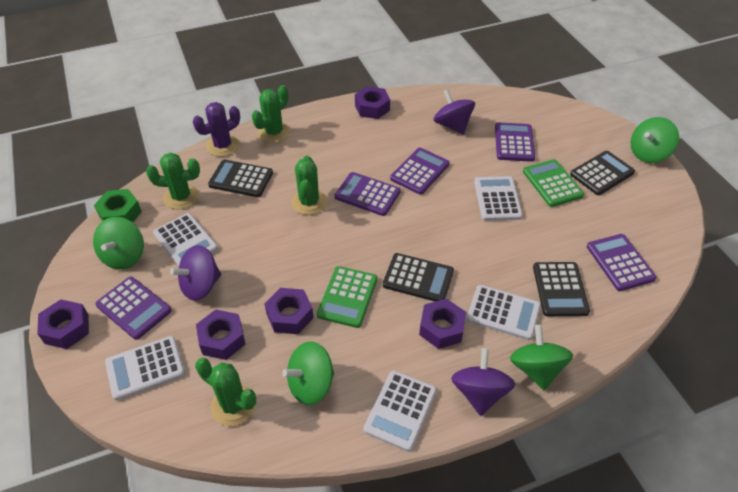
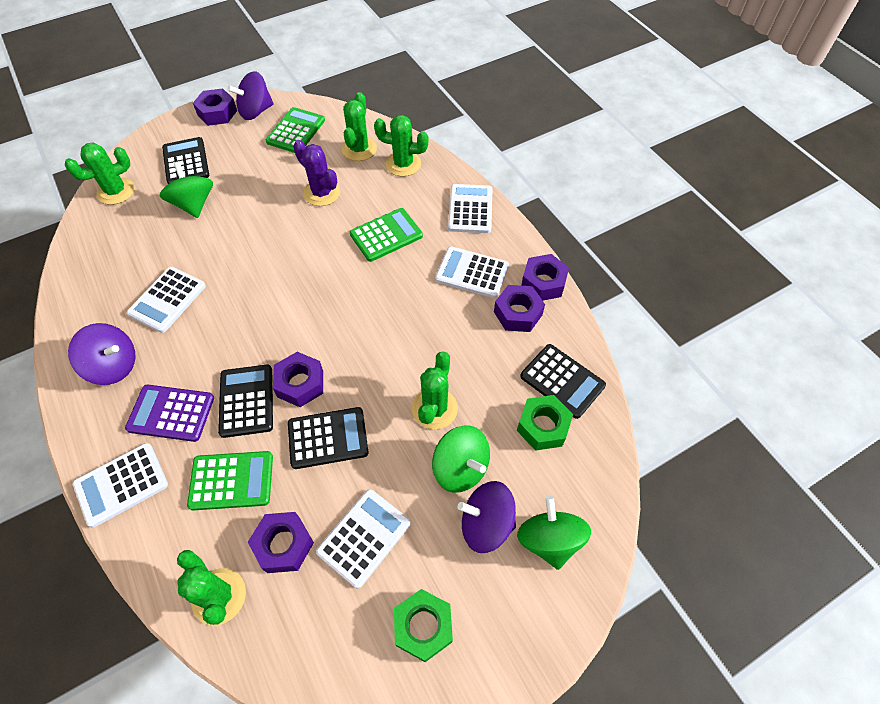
green cactus: [146,153,200,210] [195,358,256,426] [252,85,290,143] [291,156,327,215] = 4 -> [65,143,135,205] [177,550,246,625] [342,92,377,161] [374,115,429,177] [412,351,458,429] = 5
green calculator: [317,266,377,328] [523,159,584,207] = 2 -> [187,451,273,510] [266,107,325,153] [350,208,423,262] = 3
green nut: [94,189,142,222] = 1 -> [394,589,453,662] [517,395,573,451] = 2
green spinning top: [93,217,144,270] [282,341,334,405] [510,325,573,390] [631,117,679,163] = 4 -> [160,162,213,218] [432,425,490,493] [517,496,591,570] = 3
purple calculator: [95,277,172,340] [334,172,401,216] [390,148,450,195] [495,122,535,162] [587,234,657,291] = 5 -> [125,385,214,442] = 1

